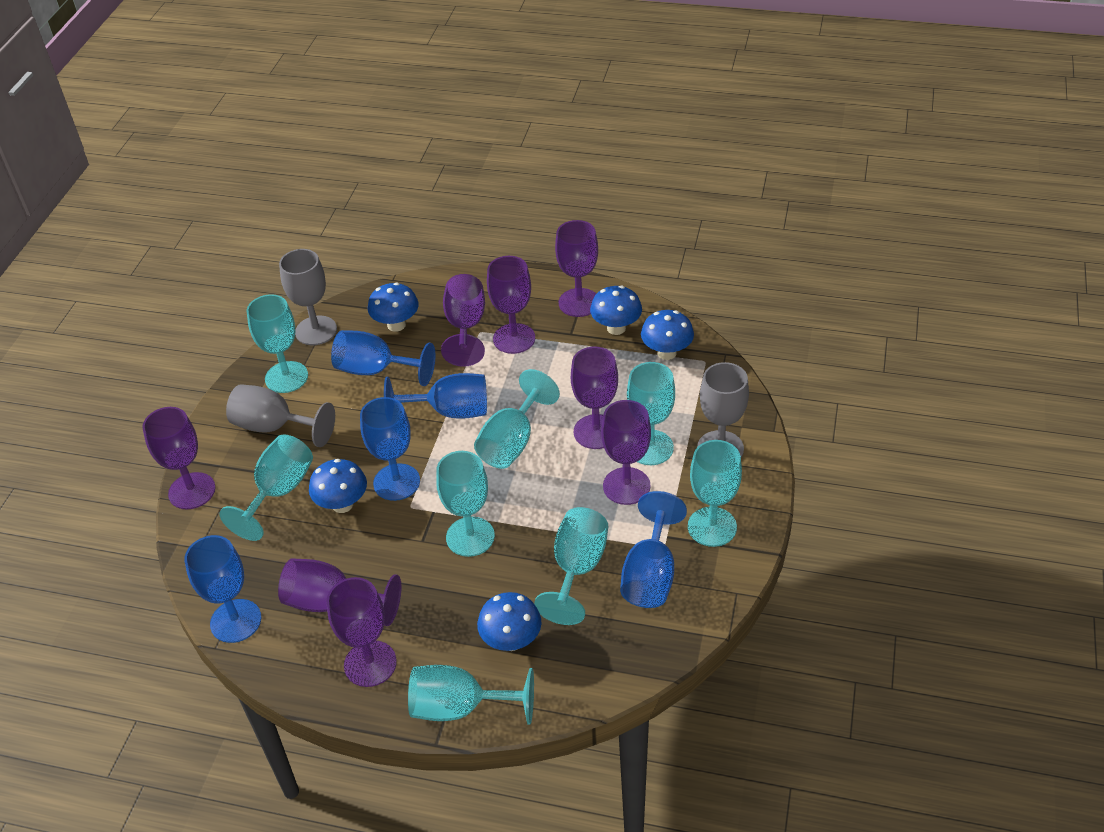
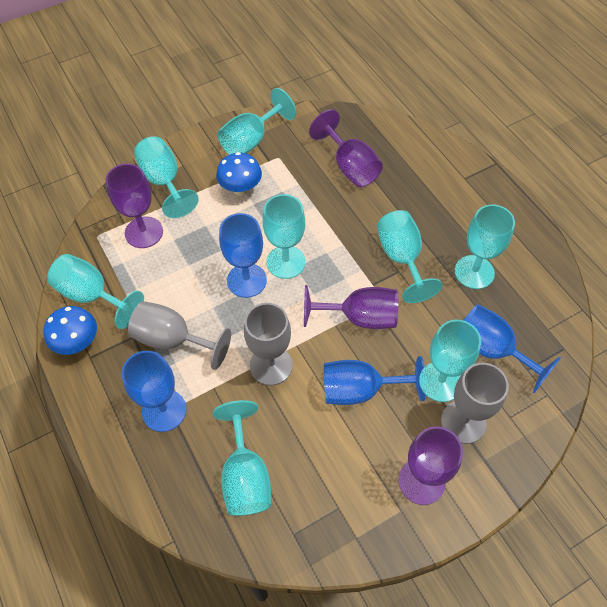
blue goblet: [184,535,261,643] [331,330,436,386] [360,397,420,501] [384,373,487,419] [620,491,687,608] = 5 -> [122,351,186,432] [219,213,267,298] [324,356,427,405] [463,304,561,393] = 4
blue mushroom: [309,459,367,513] [368,283,419,332] [477,592,541,651] [590,286,642,335] [641,310,694,360] = 5 -> [44,306,97,355] [216,152,262,195] = 2
purple goblet: [142,407,215,509] [278,559,401,626] [327,577,397,687] [441,274,485,367] [487,256,535,354] [555,220,598,317] [571,347,618,449] [601,400,651,505] = 8 -> [106,164,163,248] [304,285,398,329] [309,109,383,187] [398,426,463,505] = 4

